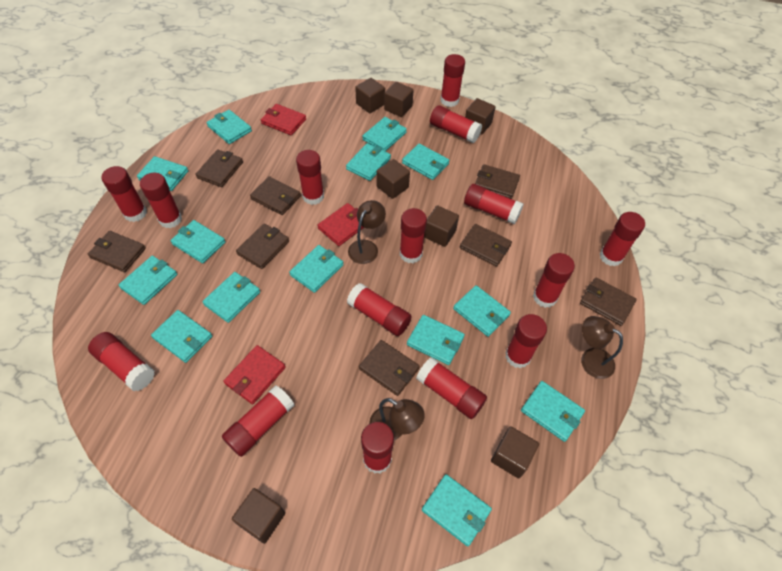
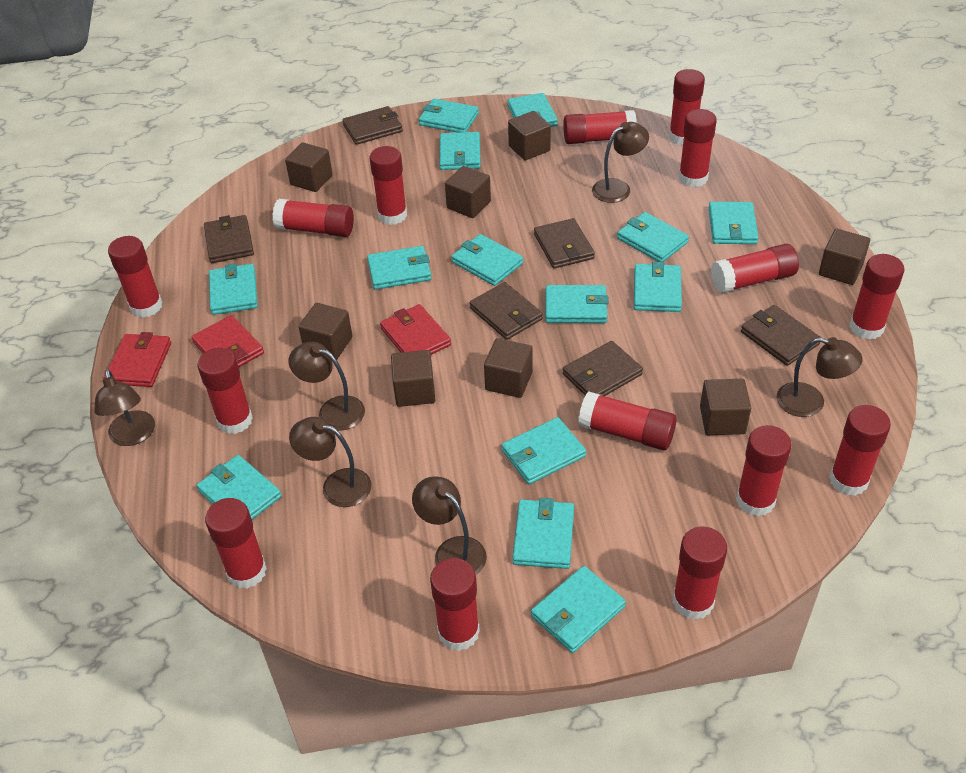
brown cube: [232,488,285,544] [355,78,385,113] [377,159,410,199] [384,82,414,117] [424,205,459,247] [465,98,496,134] [491,426,539,479] = 7 -> [285,142,333,192] [299,303,352,360] [391,350,436,407] [445,166,491,218] [484,338,533,398] [508,111,551,160] [700,379,751,435] [819,229,870,285] = 8
brown lamp: [348,200,386,264] [369,398,425,440] [581,316,623,379] = 3 -> [94,369,155,446] [289,342,365,430] [289,417,371,507] [412,476,487,575] [592,122,649,203] [776,337,863,417] = 6
brown wallet: [88,231,146,272] [196,149,243,187] [236,223,289,269] [250,176,301,215] [359,340,420,396] [460,224,512,267] [475,164,520,199] [580,277,637,326] = 8 -> [204,215,254,263] [343,106,403,145] [469,282,543,340] [534,218,595,269] [563,341,643,396] [741,305,820,366] = 6

